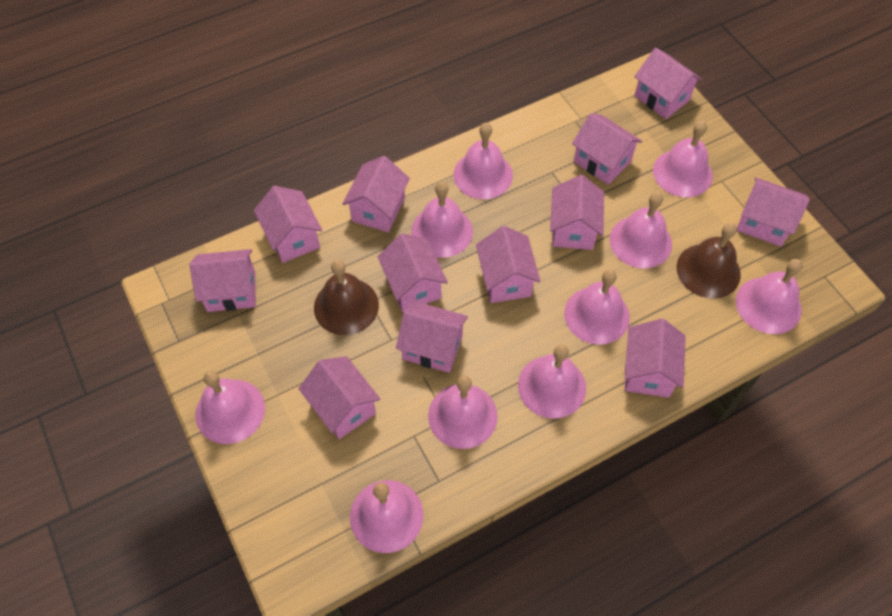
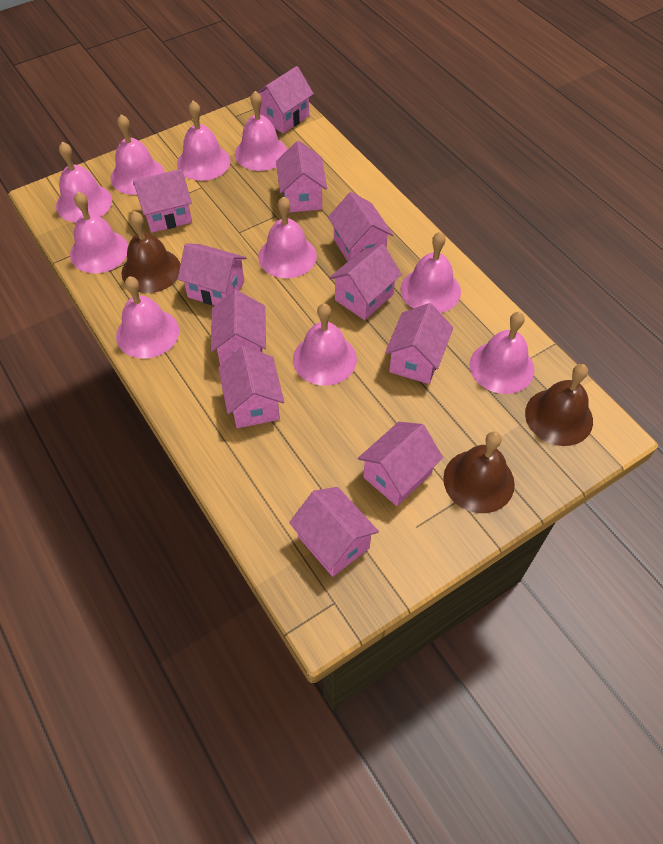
brown bell: [314,260,379,335] [677,223,741,299] = 2 -> [121,211,180,293] [443,432,515,513] [525,364,593,446] = 3
pink house: [189,249,256,312] [254,186,322,263] [299,356,380,439] [343,156,410,232] [377,233,448,312] [396,301,468,373] [476,226,541,303] [550,175,604,250] [572,113,642,185] [625,319,686,398] [634,48,702,119] [737,177,810,247] = 12 -> [133,169,192,233] [178,243,246,305] [211,290,266,365] [218,346,284,428] [258,66,314,134] [276,141,327,212] [289,487,379,577] [328,192,393,262] [329,244,402,320] [358,422,443,506] [385,303,453,384] = 11

